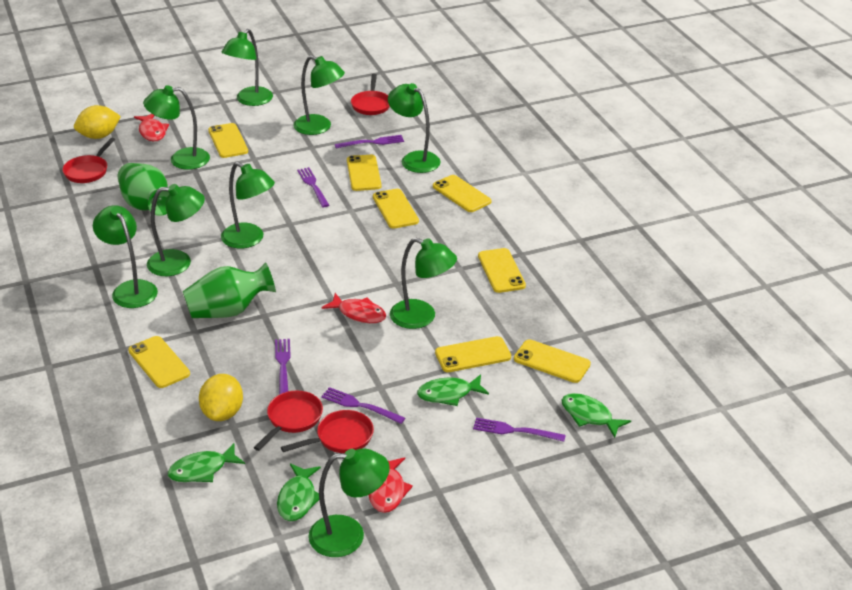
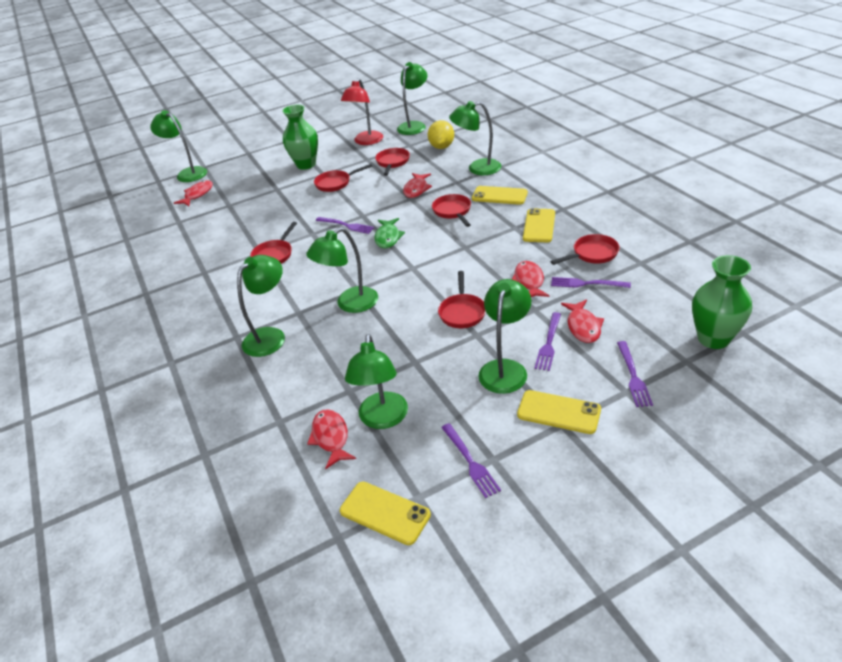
green fish: [168,443,245,482] [277,463,321,521] [417,374,489,406] [562,393,631,438] = 4 -> [374,218,405,248] = 1
green lamp: [93,205,158,308] [143,85,210,170] [147,184,205,276] [221,162,275,249] [222,29,273,106] [294,55,345,135] [308,448,390,557] [388,83,441,173] [390,238,457,329] = 9 -> [150,110,207,182] [237,255,285,357] [306,227,378,313] [345,334,408,429] [397,62,427,135] [449,101,501,175] [478,279,531,394] = 7
red fish: [134,114,169,141] [321,293,386,323] [368,457,413,513] = 3 -> [174,181,213,206] [307,409,356,469] [403,173,432,198] [511,261,550,297] [561,300,604,343] = 5
red lamp: none = 0 -> [341,78,383,145] = 1
red pan: [63,138,115,183] [254,391,323,451] [281,410,374,453] [351,74,390,115] = 4 -> [250,222,297,264] [314,164,372,192] [375,148,410,176] [432,194,471,227] [438,271,486,328] [550,234,620,265] = 6
yellow lemon: [74,105,121,139] [199,374,243,421] = 2 -> [428,120,454,149] = 1
yellow phone: [128,336,190,388] [208,123,248,158] [347,155,382,191] [373,189,419,229] [433,175,491,212] [435,336,511,372] [478,248,526,293] [514,339,591,383] = 8 -> [340,482,431,545] [472,186,528,205] [517,390,601,434] [523,208,555,242] = 4

